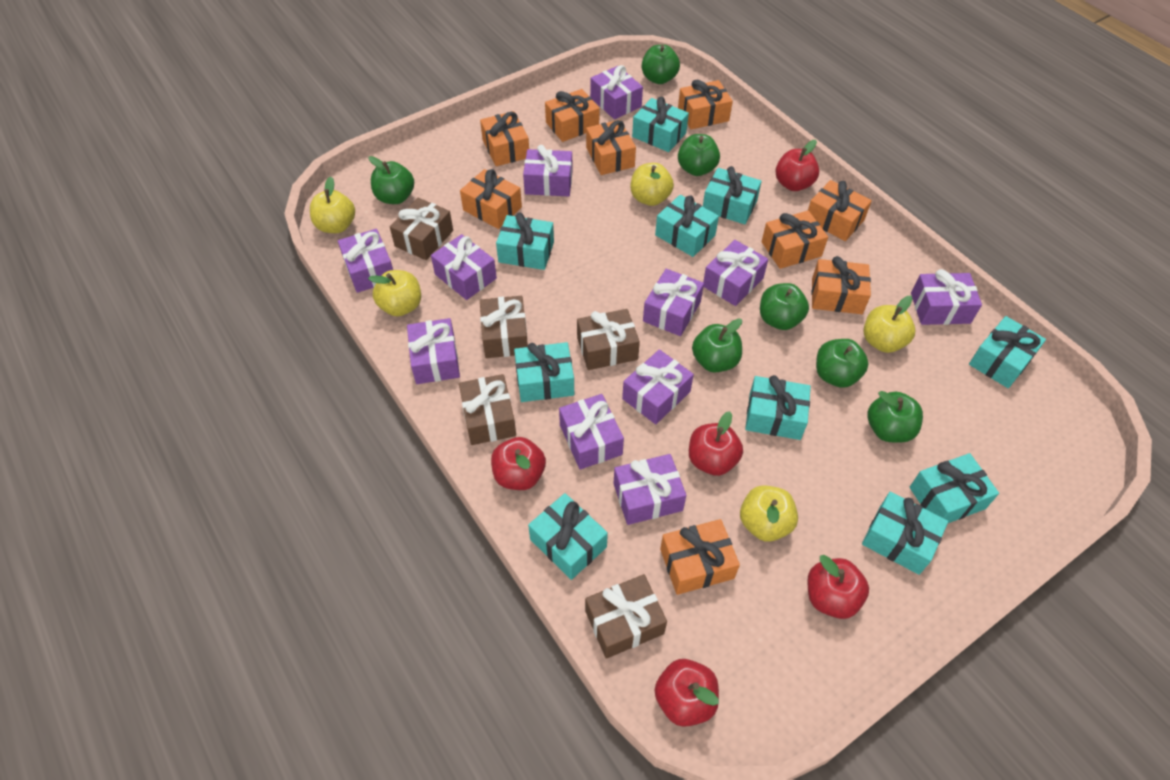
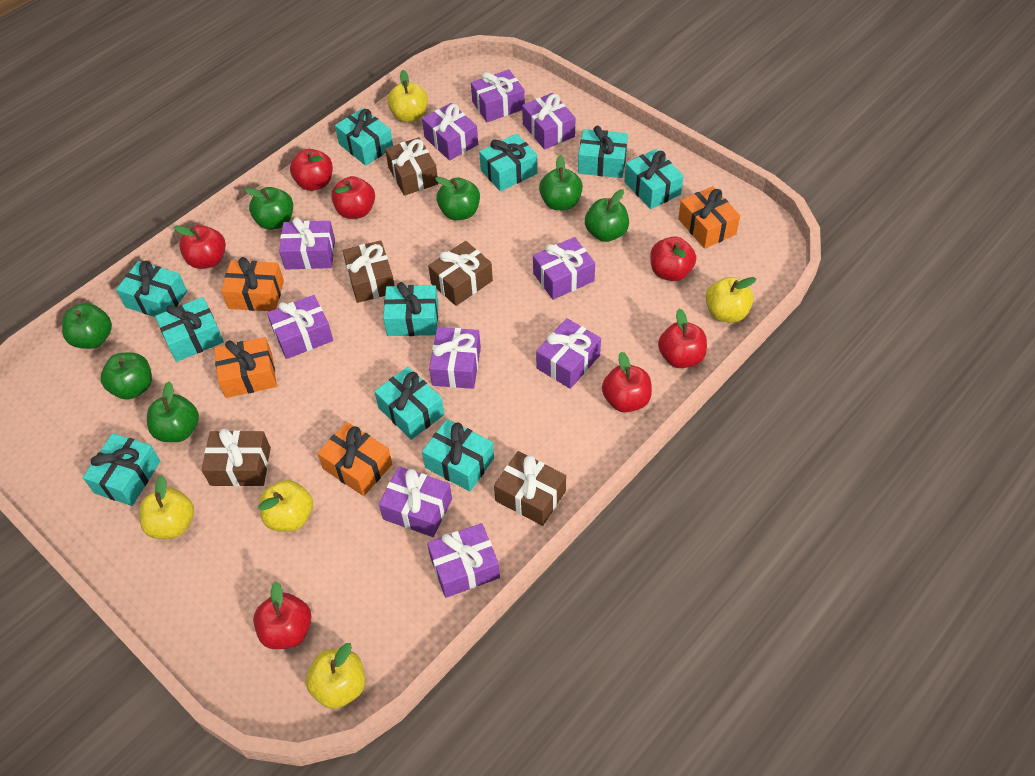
orange gift: [460,169,522,229] [480,111,529,166] [545,89,600,142] [586,120,636,175] [660,519,740,595] [678,79,733,129] [762,210,828,269] [808,180,872,241] [812,256,871,314] = 9 -> [214,337,277,398] [221,257,284,311] [317,422,392,496] [678,186,740,249] = 4
purple gift: [338,229,393,293] [407,318,460,384] [431,234,497,300] [523,145,573,196] [559,394,624,470] [590,65,643,119] [614,454,686,525] [622,349,694,424] [643,269,704,336] [703,240,768,306] [911,269,982,325] = 11 -> [267,295,333,359] [279,217,335,270] [379,466,452,537] [422,103,478,161] [427,523,500,598] [429,327,481,389] [471,69,525,122] [522,93,575,150] [533,237,595,300] [536,318,601,389] = 10
red apple: [491,437,546,490] [655,659,719,727] [689,411,743,476] [776,140,819,191] [807,555,869,619] = 5 -> [174,225,226,269] [253,582,311,649] [290,149,333,191] [331,176,375,219] [602,352,652,413] [650,236,696,281] [658,308,707,368] = 7

